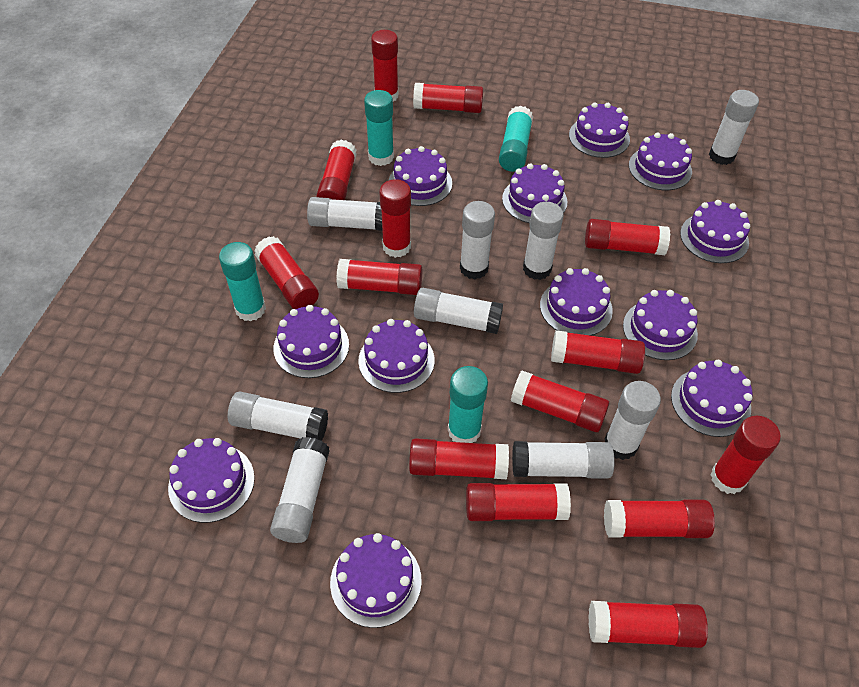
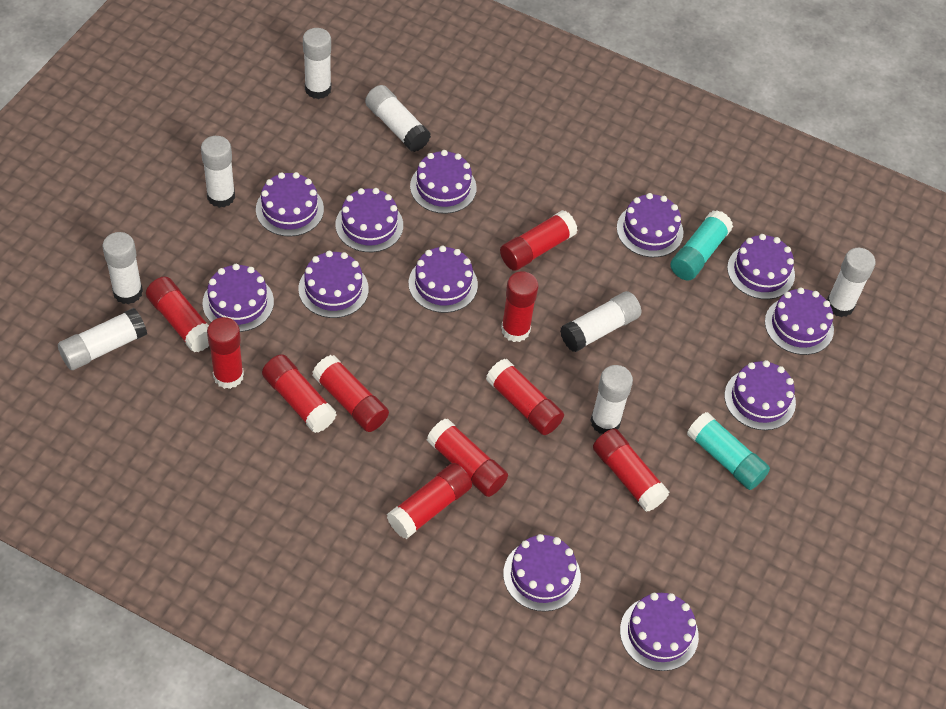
red glue stick: [254,236,319,309] [316,140,357,200] [336,259,422,295] [371,30,398,102] [379,179,411,258] [409,438,509,479] [413,83,483,113] [466,483,571,521] [511,371,609,432] [551,330,645,374] [585,219,670,255] [588,601,708,648] [604,500,715,538] [710,416,781,494] = 14 -> [146,276,209,352] [207,317,244,389] [262,354,337,433] [312,355,389,432] [387,463,472,539] [427,419,508,497] [486,358,564,435] [500,210,578,271] [501,271,538,342] [593,428,669,512] = 10
turquoise glue stick: [219,242,266,322] [364,90,394,166] [448,366,488,443] [499,106,533,172] = 4 -> [670,210,733,281] [687,412,770,490] = 2
white glue stick: [228,392,328,441] [270,437,330,543] [307,197,382,231] [414,288,503,334] [460,201,495,279] [512,441,615,479] [523,202,564,280] [605,381,661,460] [709,90,759,165] = 9 -> [58,308,147,370] [103,232,143,304] [201,136,235,208] [303,28,331,99] [365,85,431,152] [560,291,641,352] [590,365,633,434] [827,248,876,317] = 8

